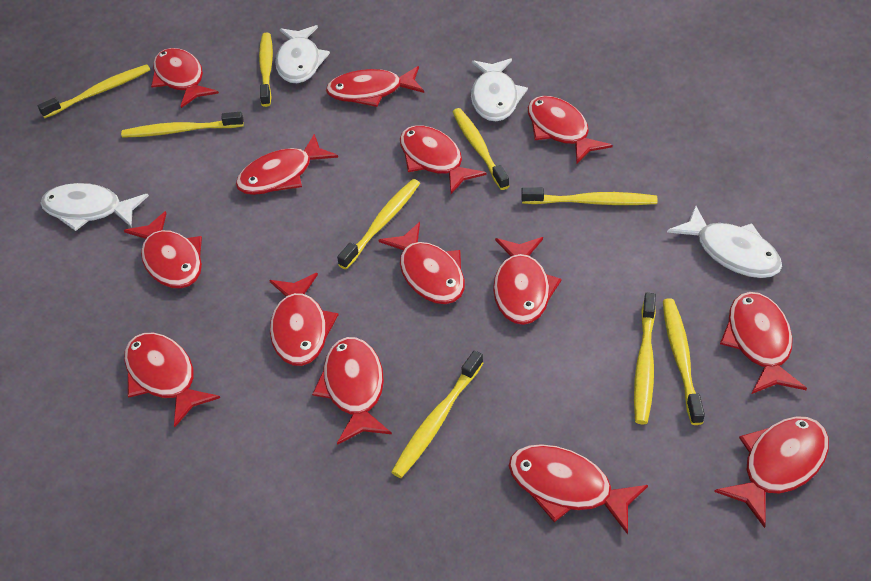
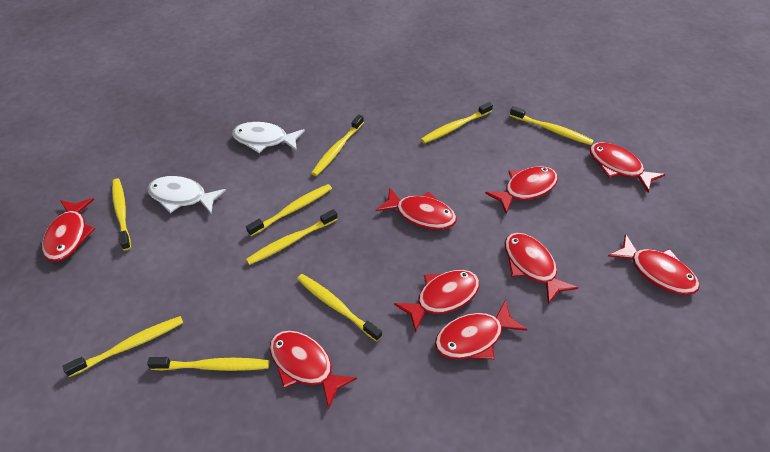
red fish: [124,211,202,289] [124,333,220,427] [151,48,219,108] [236,134,338,195] [269,273,339,366] [312,337,392,445] [326,66,424,107] [379,222,465,304] [400,125,487,194] [493,237,562,325] [509,444,648,535] [528,96,613,163] [714,416,829,528] [720,292,807,394] = 14 -> [42,198,96,262] [269,331,357,409] [376,187,457,230] [394,270,480,333] [435,299,527,359] [485,166,558,214] [504,233,578,304] [589,142,665,192] [608,234,700,295] = 9
white fish: [40,183,149,231] [275,25,330,83] [471,58,528,121] [667,206,782,278] = 4 -> [147,176,226,213] [232,122,305,153] = 2

